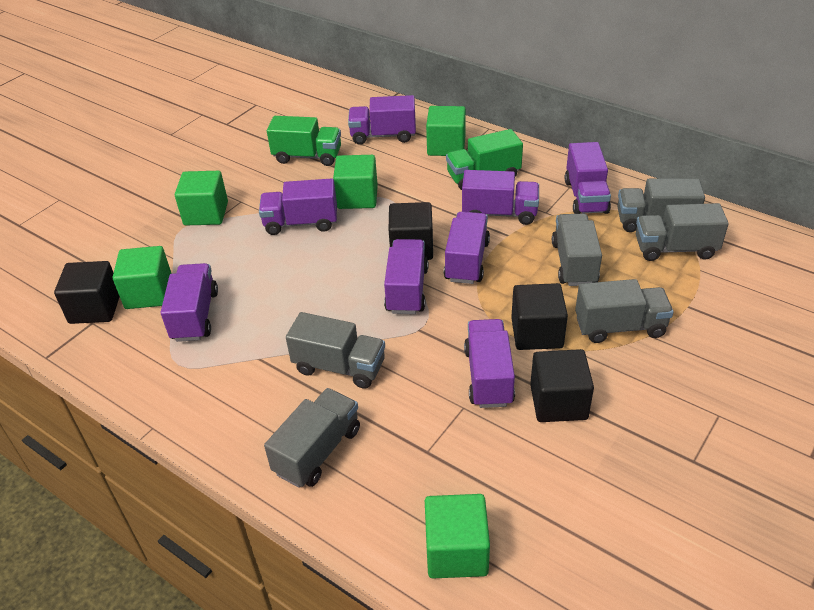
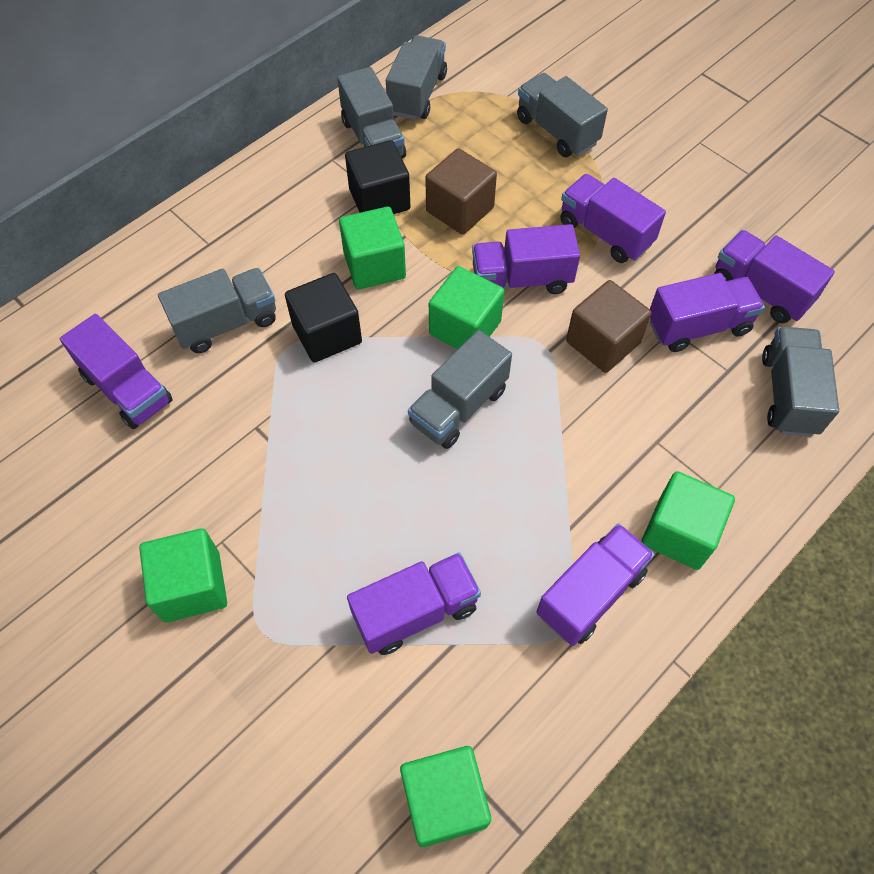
black cube: [54,261,120,324] [389,202,433,260] [511,283,568,350] [530,349,594,422] = 4 -> [285,273,362,363] [345,140,410,214] = 2
brown cube: none = 0 -> [425,148,497,235] [566,280,652,373] = 2
green truck: [267,116,341,166] [446,129,523,190] = 2 -> none = 0
purple truck: [160,263,218,342] [259,178,337,235] [348,95,416,144] [384,239,429,314] [444,211,490,284] [462,170,539,225] [464,319,515,408] [564,142,611,214] = 8 -> [60,314,173,429] [347,552,481,655] [472,224,580,294] [536,523,655,646] [560,174,666,263] [650,273,765,352] [714,230,835,323] = 7

